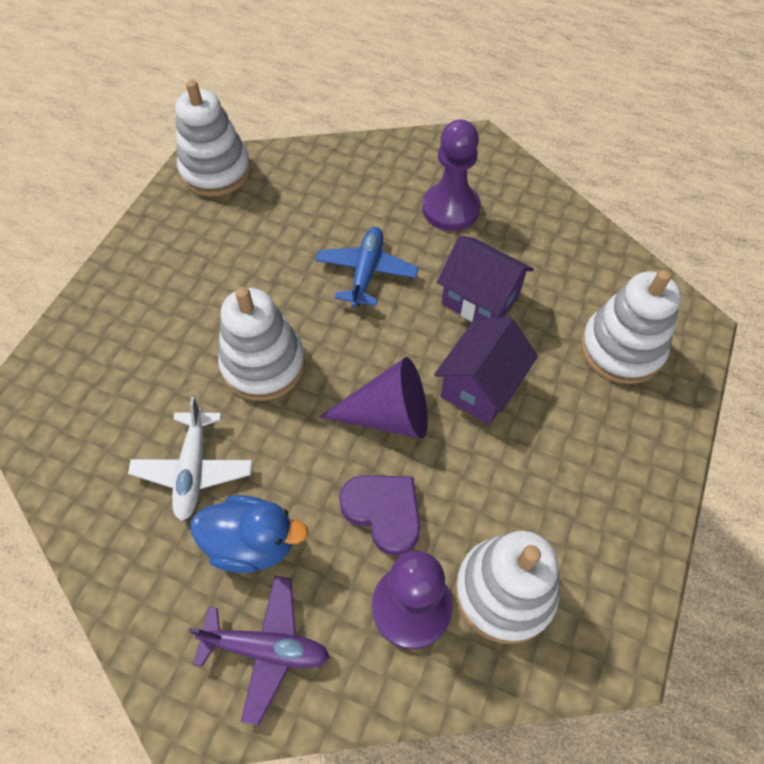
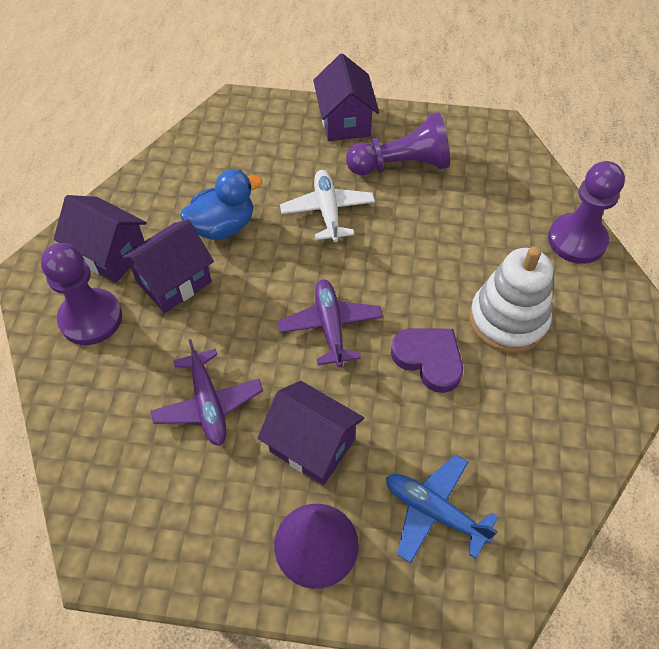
purple house: [434,317,538,425] [437,235,534,322] = 2 -> [54,195,147,283] [120,220,214,313] [258,381,364,485] [313,53,379,141] = 4
purple pawn: [372,551,453,649] [422,119,481,231] = 2 -> [41,243,122,345] [346,112,450,175] [548,161,625,264] = 3
purple plane: [188,576,329,725] = 1 -> [151,339,263,446] [277,279,383,367] = 2
white stacking toy: [175,80,251,196] [218,287,306,401] [455,531,559,644] [581,269,681,384] = 4 -> [470,246,553,353] = 1

